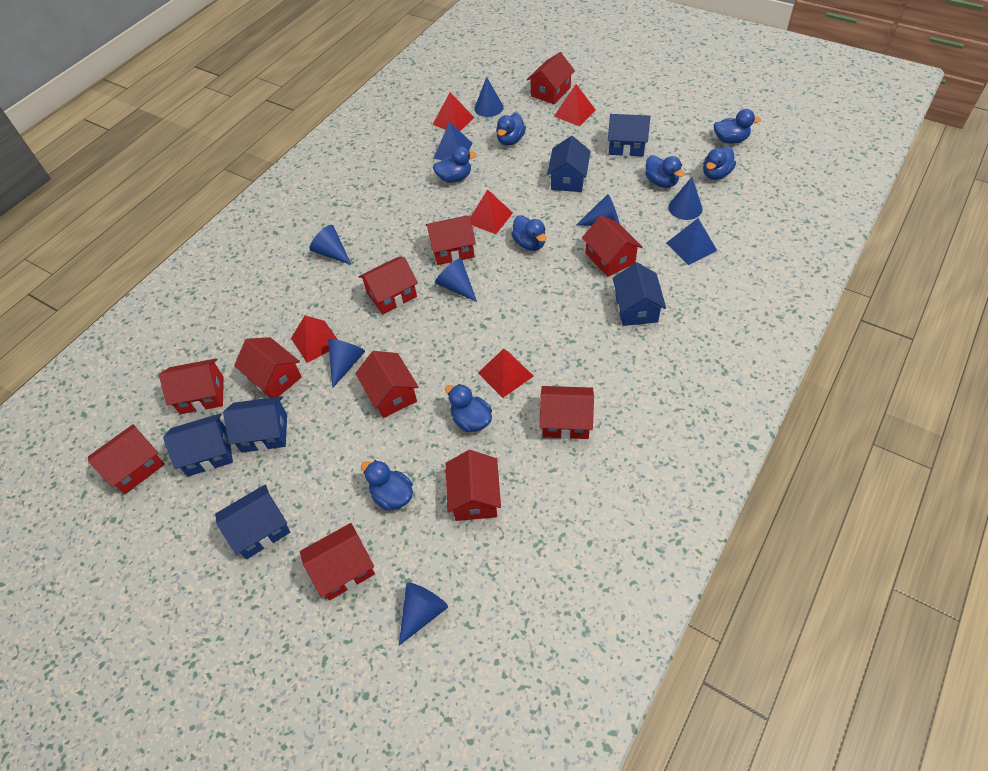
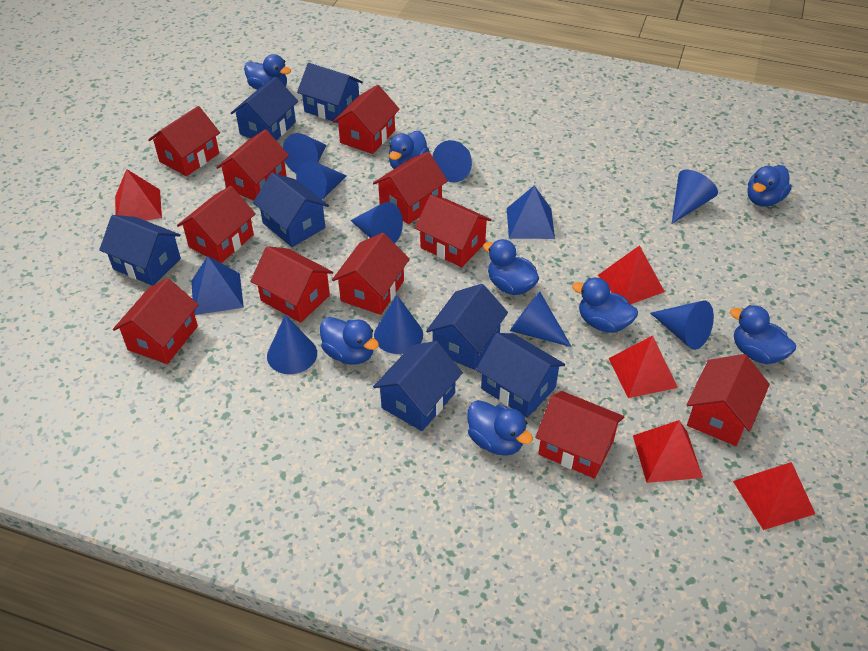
blue cone: [309,225,351,265] [328,339,365,388] [399,582,448,646] [435,258,477,302] [474,77,504,117] [577,194,619,226] [668,177,703,220] = 7 -> [267,315,317,374] [283,133,326,174] [296,160,347,200] [350,202,403,243] [374,295,423,354] [433,140,472,182] [510,292,572,347] [651,300,714,350] [672,170,718,224] = 9
blue house: [163,413,233,476] [215,485,291,559] [223,396,287,453] [547,136,591,192] [608,114,650,156] [613,262,666,326] = 6 -> [99,215,181,286] [231,77,298,140] [253,173,329,247] [297,63,363,123] [373,341,463,431] [426,284,508,370] [476,333,565,418] = 7

